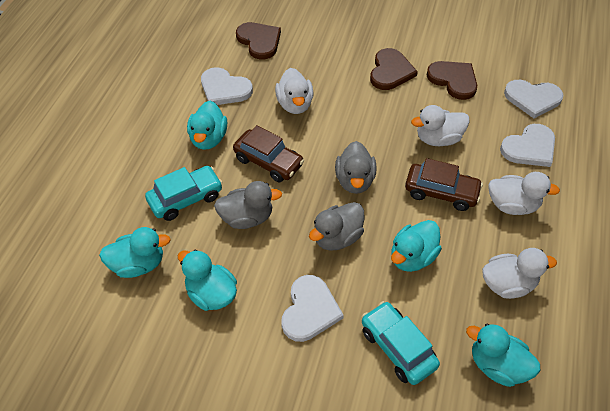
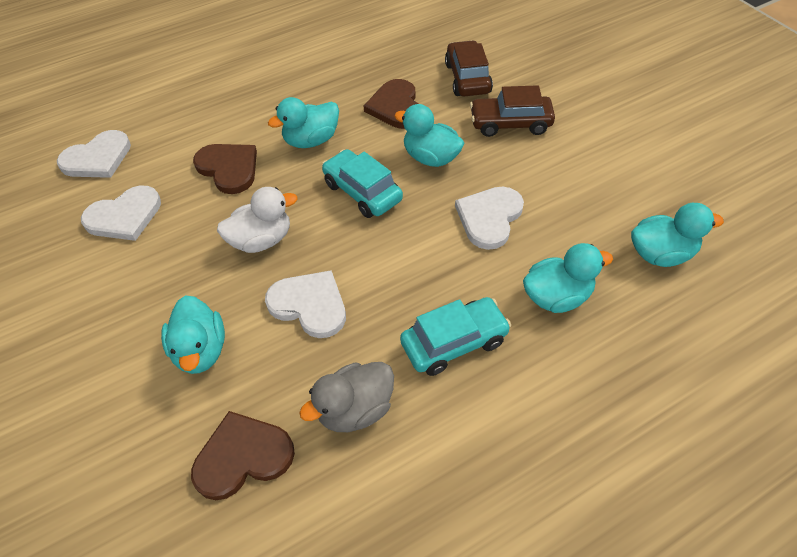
grey duck: [214,181,282,229] [309,202,365,251] [335,141,376,194] = 3 -> [299,362,394,432] = 1
white duck: [275,68,314,114] [411,105,470,146] [482,248,557,299] [488,172,560,215] = 4 -> [217,187,298,253] = 1

